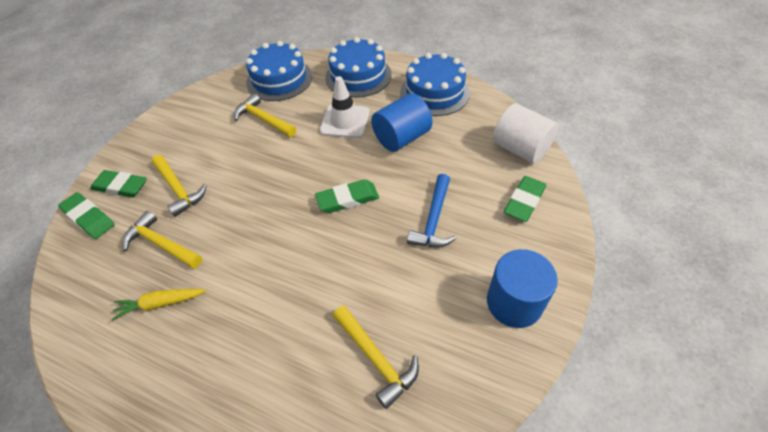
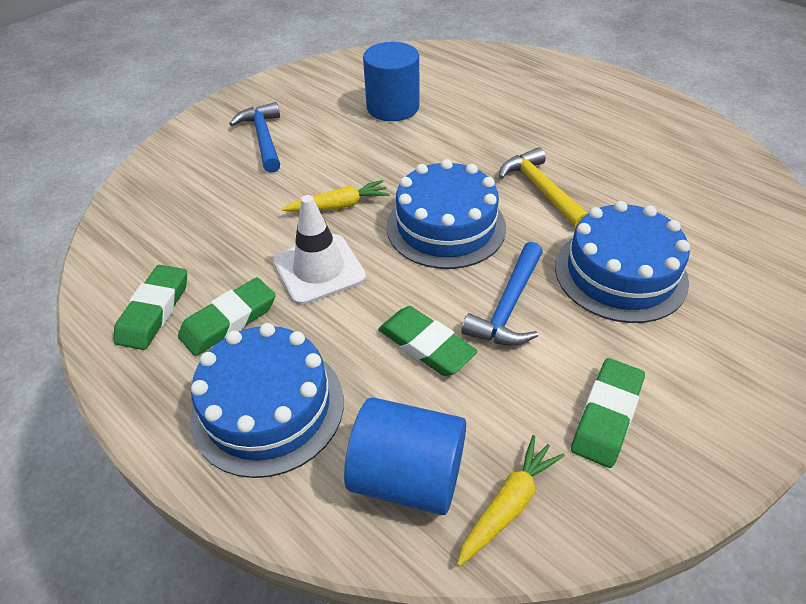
blue hammer: [407,174,456,247] = 1 -> [229,102,280,173] [461,242,543,346] = 2
white cylinder: [493,103,559,164] = 1 -> none = 0
yellow carrot: [112,289,206,321] = 1 -> [282,180,390,212] [457,435,565,567] = 2
yellow hammer: [122,211,202,268] [151,155,207,217] [234,94,296,137] [333,306,419,409] = 4 -> [499,147,588,228] = 1

